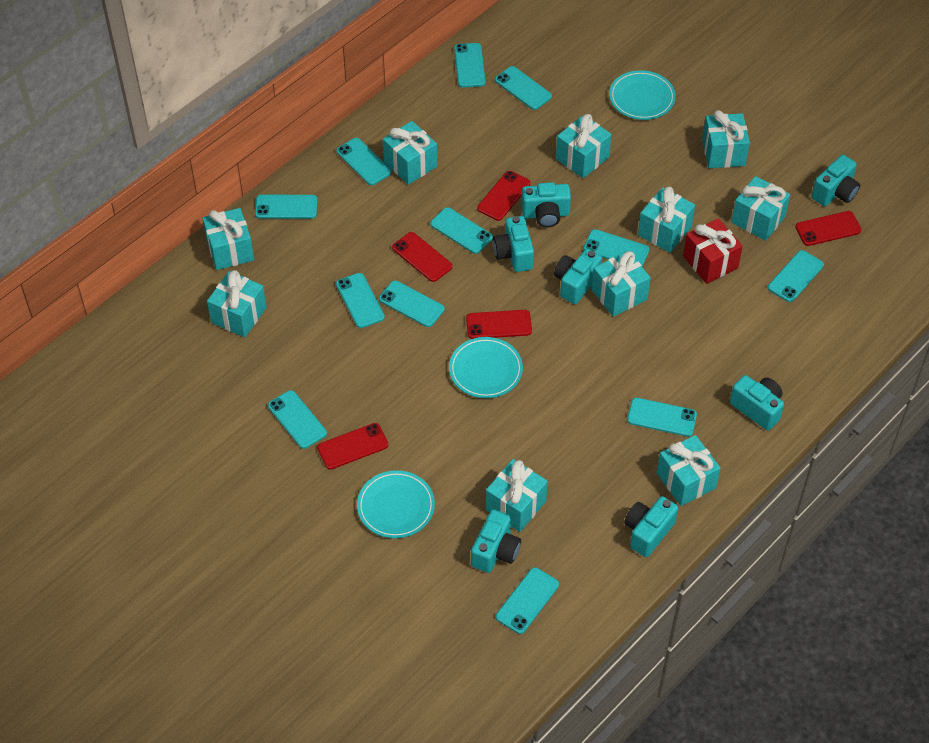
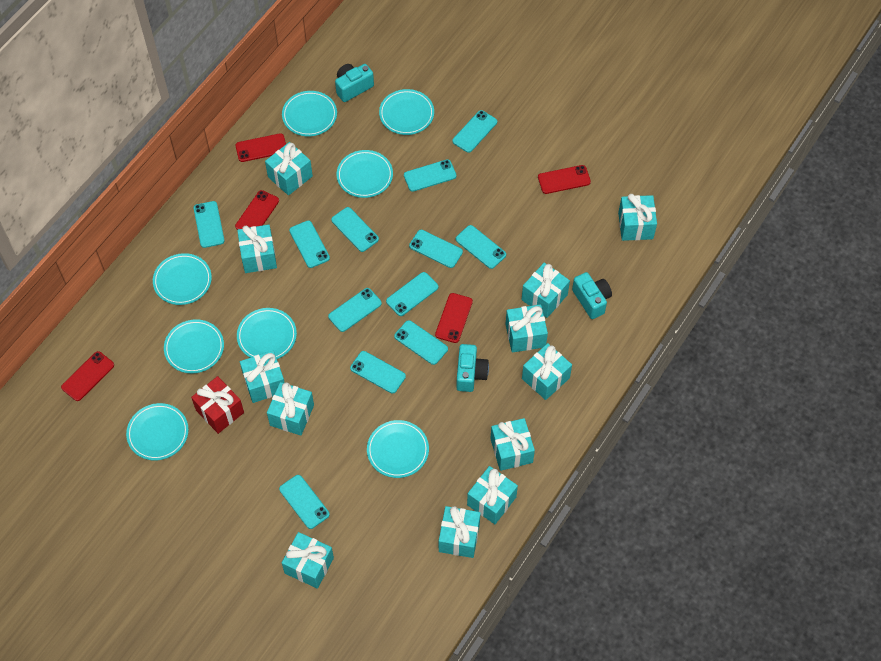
turquoise camera: [471,509,521,573] [493,216,534,272] [521,182,571,228] [554,249,602,304] [624,496,678,557] [730,375,784,430] [811,155,860,206] = 7 -> [335,64,374,102] [456,344,489,392] [572,272,612,319] = 3
turquoise gift: [202,208,254,270] [207,270,267,337] [383,121,437,185] [486,459,548,532] [556,114,612,178] [591,251,651,317] [638,187,695,253] [657,435,721,506] [702,110,750,168] [731,176,790,241] = 10 -> [237,225,277,273] [240,351,285,403] [265,142,313,195] [267,382,314,436] [282,532,334,589] [439,506,481,558] [467,466,518,524] [490,418,535,471] [506,304,548,353] [521,263,570,318] [522,343,572,400] [618,194,657,241] = 12
turquoise plate: [357,470,435,538] [449,337,523,398] [609,70,676,120] = 3 -> [126,403,189,460] [153,253,212,305] [164,319,224,374] [237,308,297,359] [282,91,337,136] [337,150,393,198] [367,420,429,478] [379,89,434,135] = 8

